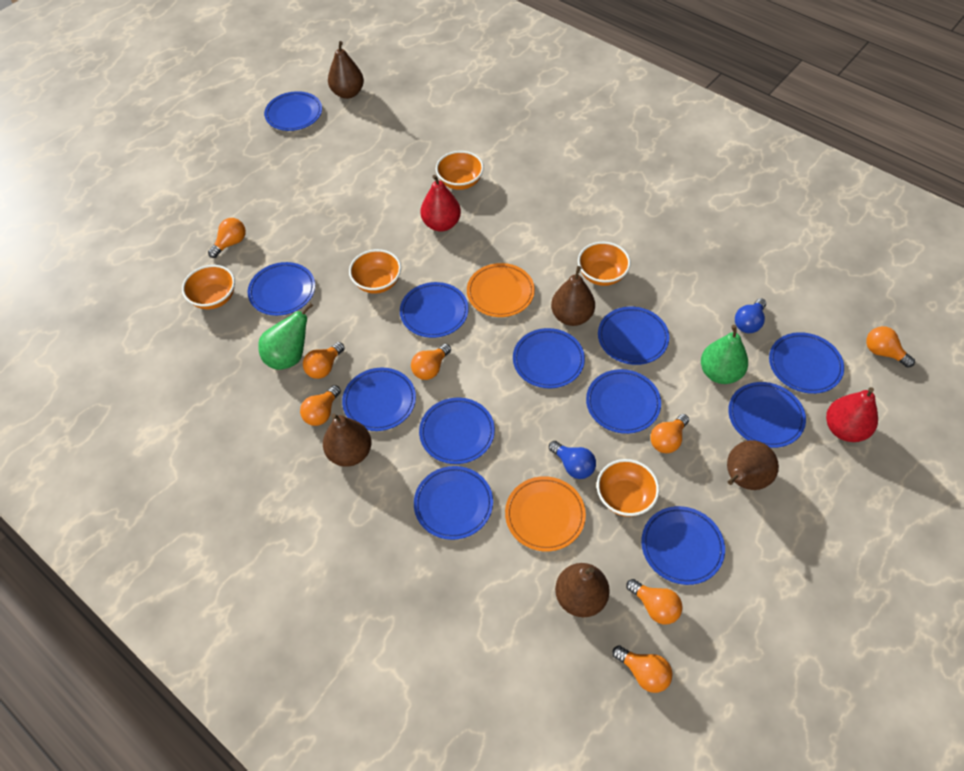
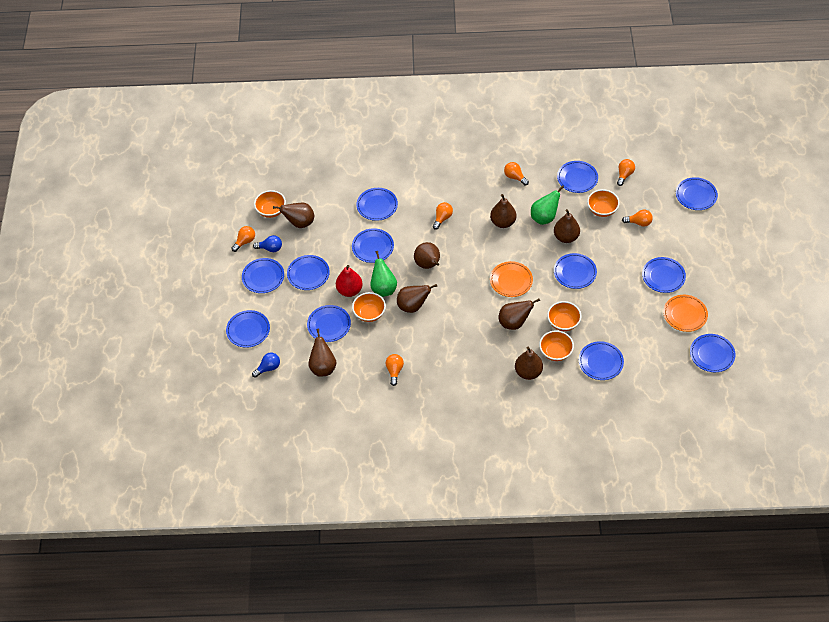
brown pear: [323,413,371,467] [328,41,364,99] [551,266,595,326] [555,563,610,617] [727,440,779,490] = 5 -> [273,203,314,228] [308,329,336,377] [397,284,437,313] [414,242,440,269] [490,194,516,228] [499,299,540,330] [515,347,543,380] [554,209,580,243] = 8
orange light bulb: [208,218,246,258] [300,385,341,426] [303,342,345,379] [411,344,451,380] [612,646,673,693] [626,579,683,625] [650,414,689,453] [866,326,915,368] = 8 -> [231,226,255,252] [386,354,404,386] [433,202,453,230] [504,162,529,186] [617,159,635,186] [622,210,653,226] = 6
red pear: [420,175,461,232] [826,387,878,442] = 2 -> [336,265,363,297] = 1

